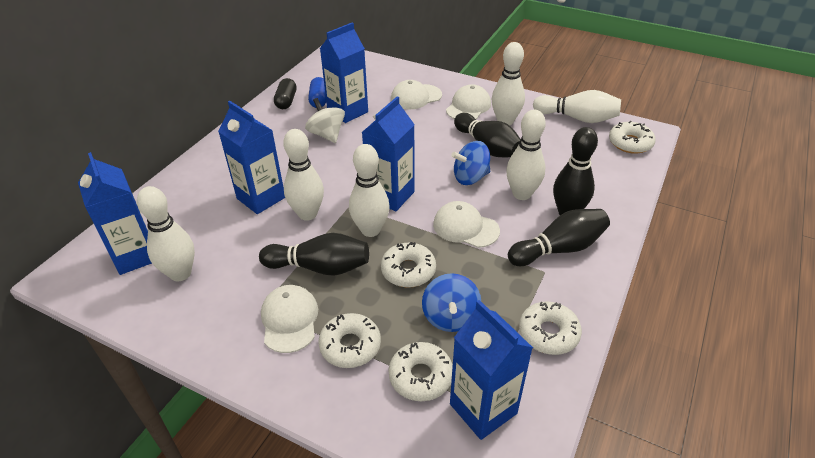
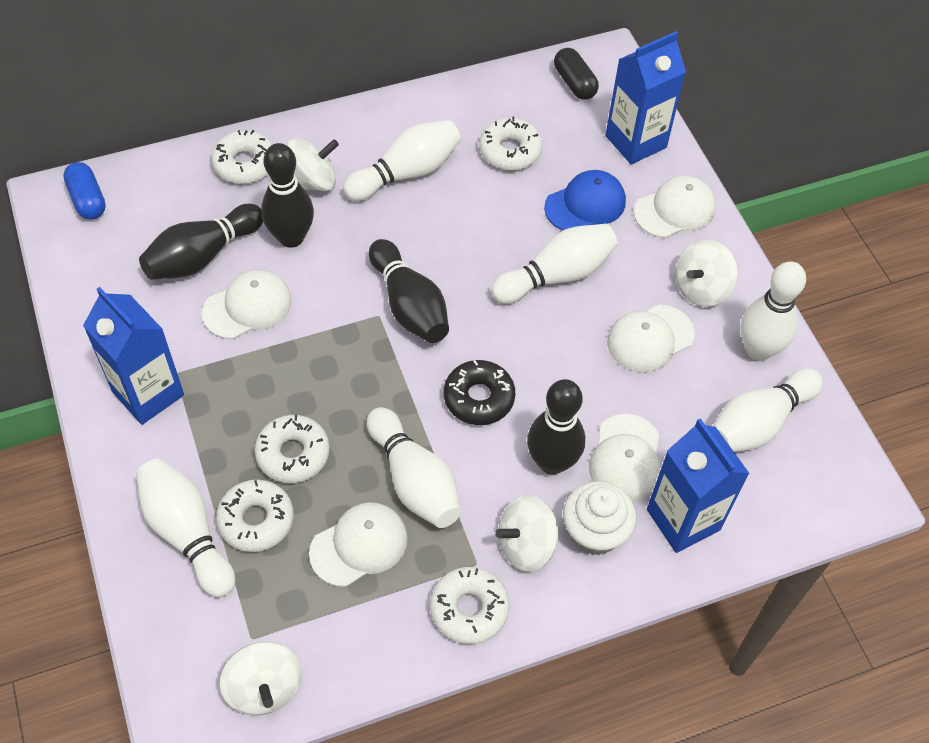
black donut: none = 0 -> [444,360,515,425] = 1
blue cap: none = 0 -> [544,170,626,230] = 1
blue carton: [78,152,152,275] [218,101,285,214] [320,22,368,123] [362,96,415,211] [450,300,533,440] = 5 -> [83,287,184,425] [605,31,686,164] [647,418,750,553] = 3
blue spinning top: [422,273,481,332] [451,141,490,185] = 2 -> none = 0
white cap: [261,285,318,353] [391,80,442,109] [433,201,500,248] [446,84,491,120] = 4 -> [202,270,292,339] [309,502,408,587] [589,414,661,501] [607,304,695,373] [634,176,716,238] = 5
white cupcake: none = 0 -> [563,481,637,556] = 1
white spinning top: [305,98,345,143] = 1 -> [220,642,302,716] [287,139,339,191] [495,495,558,572] [676,240,738,307] = 4

